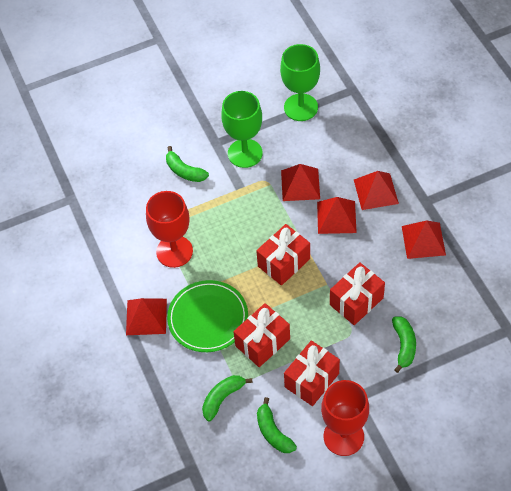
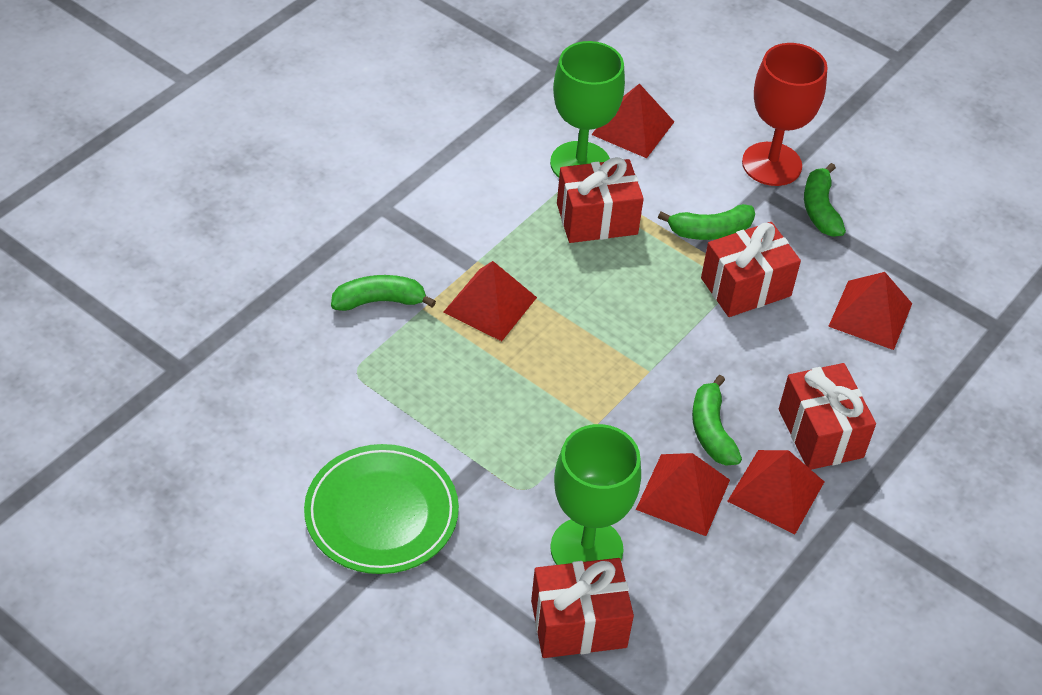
red goblet: [146,191,193,268] [321,380,369,456] = 2 -> [742,43,828,186] = 1

